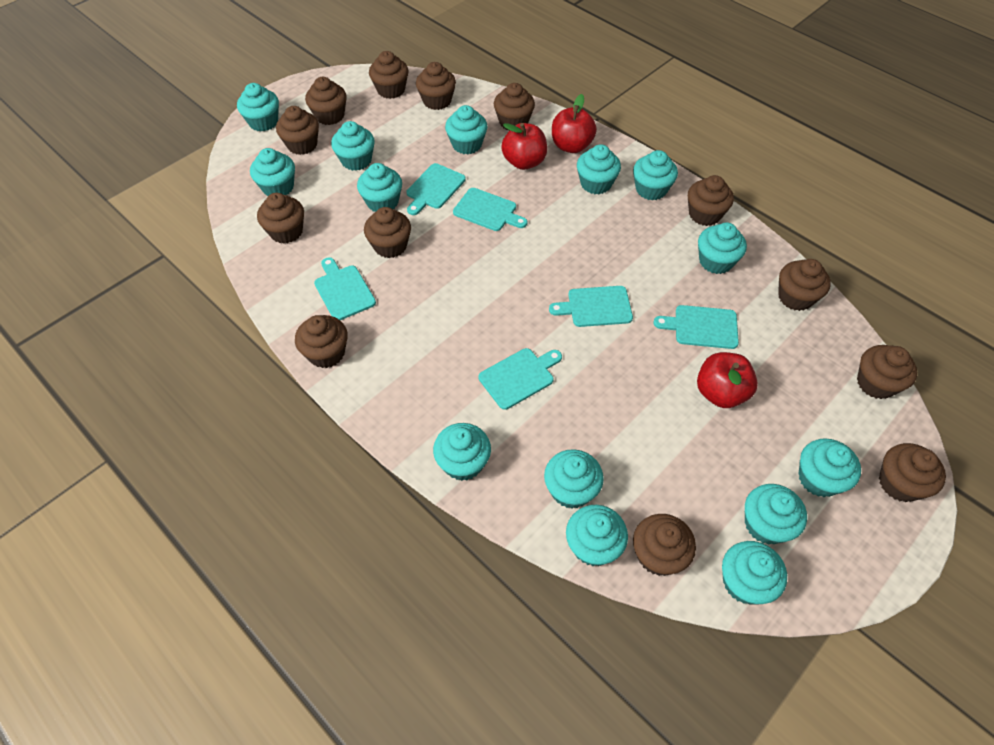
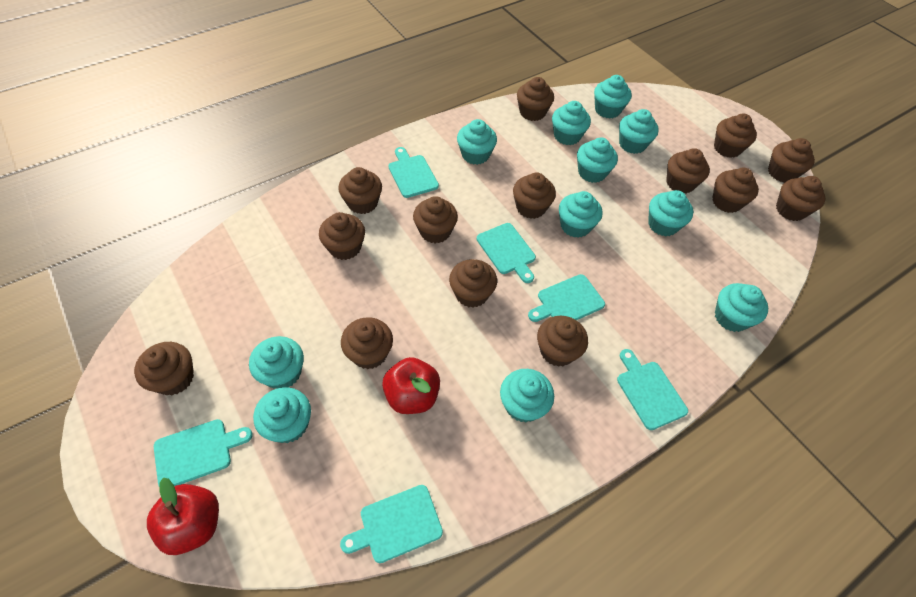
brown cupcake: [257,193,304,244] [276,106,319,155] [295,315,348,368] [305,77,347,125] [364,207,411,258] [369,51,409,99] [416,62,456,110] [494,83,535,131] [633,514,696,576] [688,175,734,226] [778,259,831,311] [857,345,917,399] [879,443,946,502] = 13 -> [134,342,194,395] [319,212,365,260] [338,167,382,214] [341,317,393,369] [413,196,458,243] [449,259,497,308] [513,173,556,219] [517,77,554,121] [537,316,588,367] [666,148,710,193] [712,168,759,213] [714,113,757,158] [768,138,815,183] [776,176,825,221] = 14
red apple: [501,123,547,170] [552,94,597,153] [697,352,758,408] = 3 -> [147,478,219,555] [382,357,440,414] = 2
turquoise cupcake: [237,83,279,132] [250,148,295,196] [331,121,375,171] [357,163,402,212] [433,423,491,481] [445,105,488,155] [544,449,604,509] [566,505,628,566] [577,144,621,194] [633,150,678,200] [698,223,747,274] [722,541,787,604] [745,484,807,545] [799,438,861,497] = 14 -> [249,336,304,389] [253,387,311,443] [457,119,497,165] [500,369,554,422] [552,101,591,145] [559,191,603,238] [577,137,618,183] [594,75,632,119] [619,109,659,154] [648,190,693,236] [715,283,768,332] = 11

